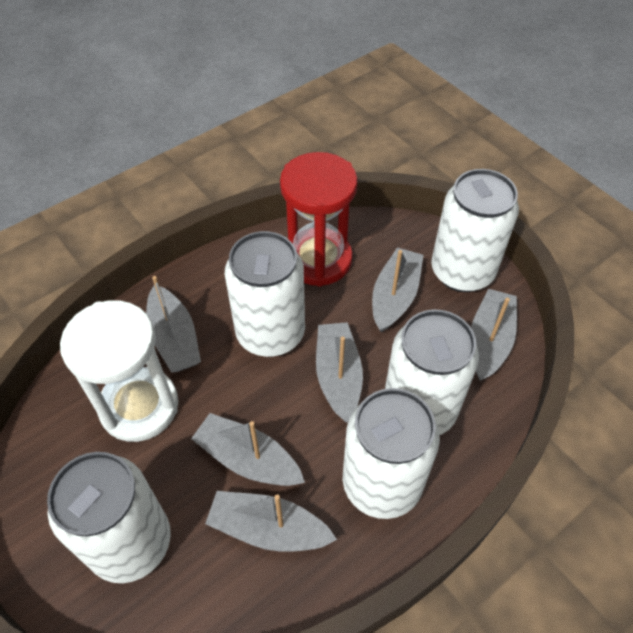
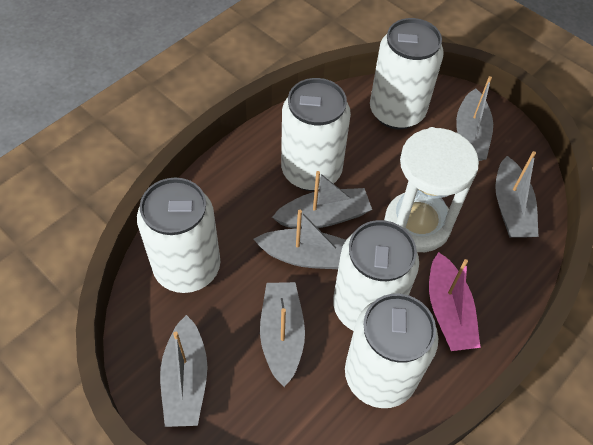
pink boat: none = 0 -> [429,252,481,351] = 1
red hourglass: [280,152,358,287] = 1 -> none = 0

